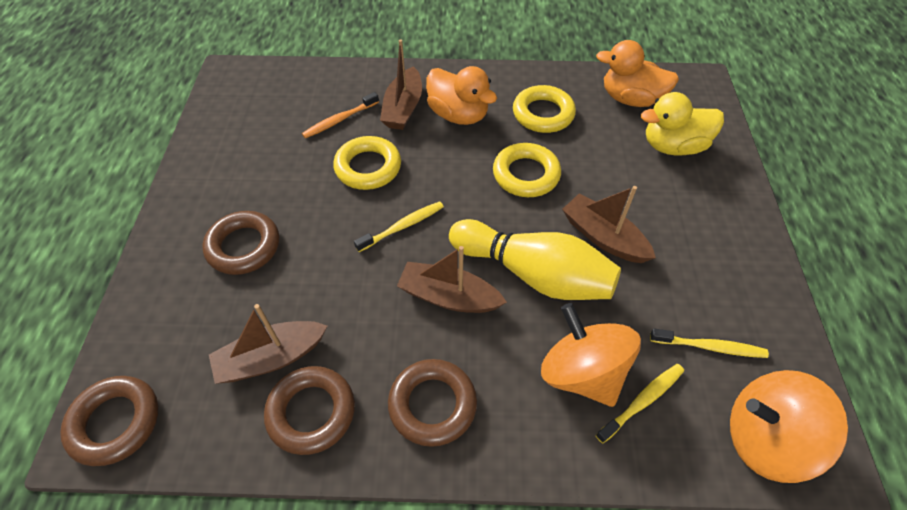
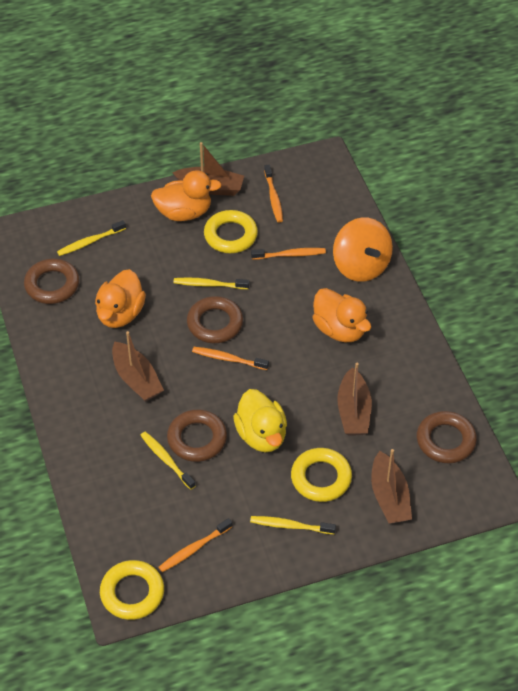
orange duck: [426,66,497,125] [596,40,679,107] = 2 -> [95,269,146,328] [151,170,222,221] [312,288,371,342] = 3
orange spinning top: [541,303,641,407] [730,370,848,483] = 2 -> [333,218,393,282] = 1
orange toothbrush: [302,92,379,138] = 1 -> [159,518,232,572] [192,347,269,370] [251,248,326,260] [264,165,283,223] = 4
yellow bowling pin: [449,219,621,300] = 1 -> none = 0
yellow toothbrush: [354,201,444,252] [596,364,684,443] [650,328,769,358] = 3 -> [57,220,126,256] [140,432,196,490] [174,278,249,289] [250,516,336,534] = 4

